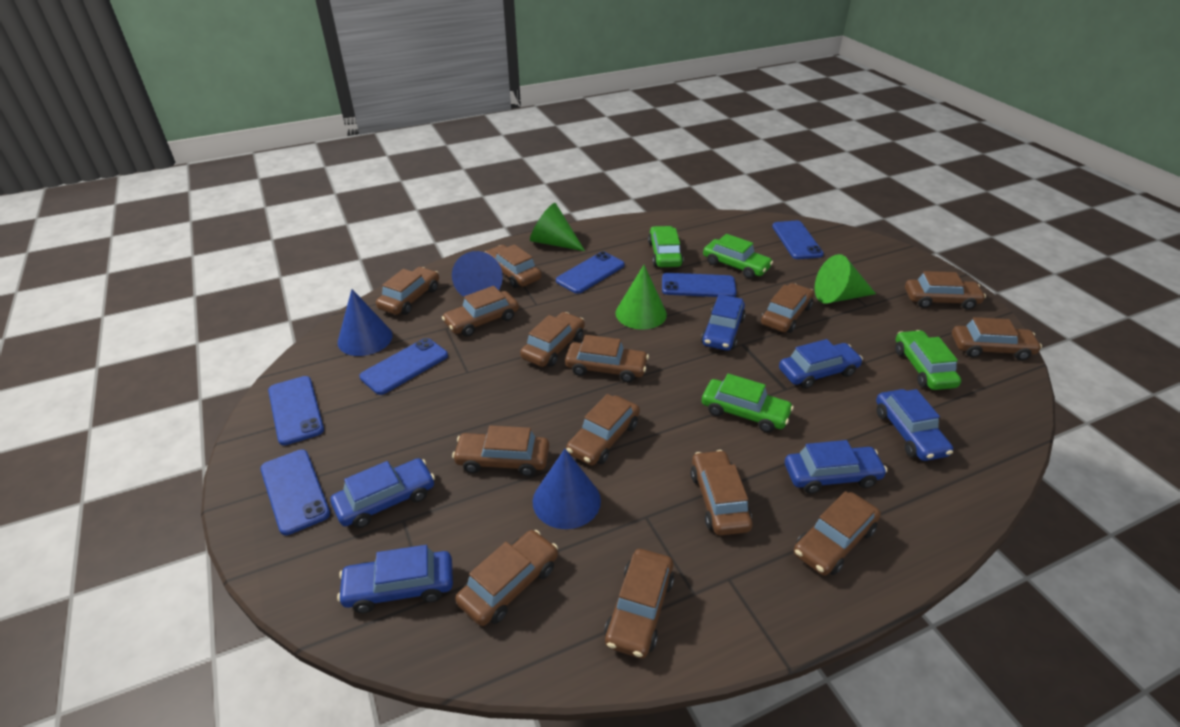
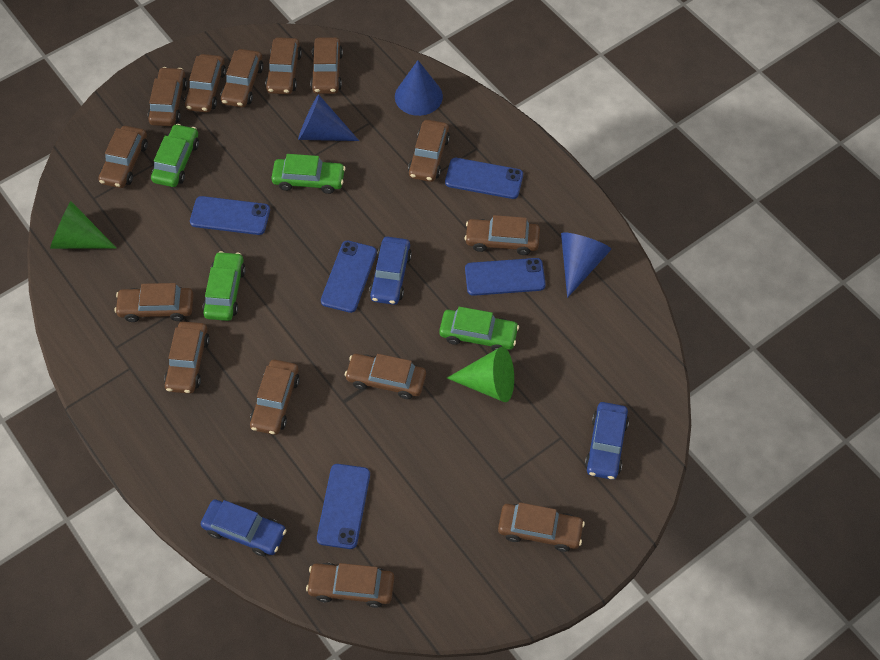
blue car: [331,458,435,528] [337,545,453,613] [701,294,746,351] [779,339,863,389] [785,440,887,494] [876,389,953,461] = 6 -> [201,499,287,556] [369,237,412,305] [585,402,629,480] = 3
blue phone: [260,449,330,535] [268,376,324,445] [359,338,448,395] [556,251,625,294] [662,273,736,297] [772,221,824,259] = 6 -> [190,196,270,235] [317,464,370,549] [321,241,377,313] [445,158,523,199] [465,258,546,296] = 5
green cone: [530,203,585,251] [615,265,667,330] [815,254,876,304] = 3 -> [50,201,117,249] [447,347,514,402] = 2

